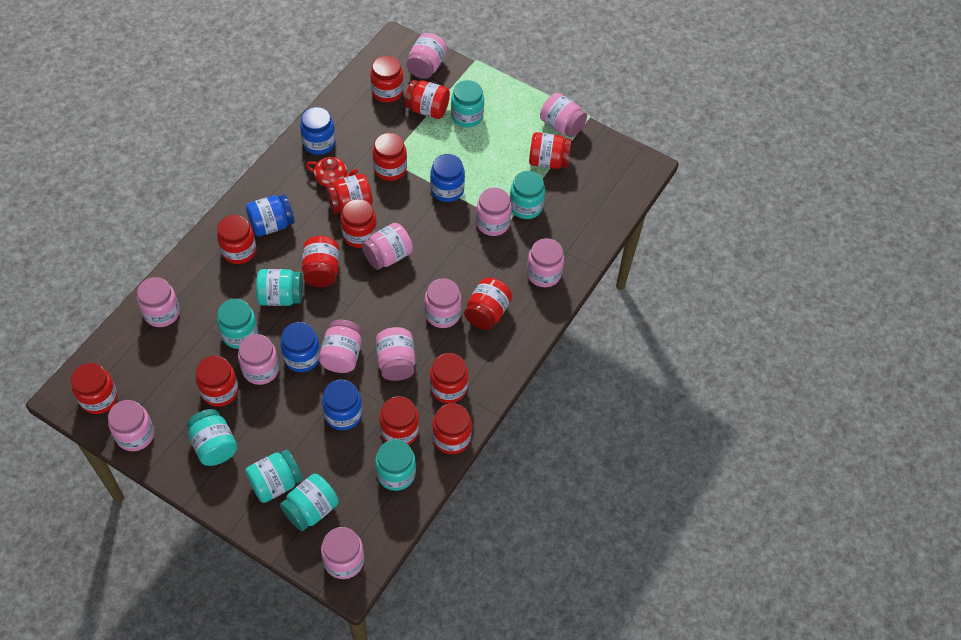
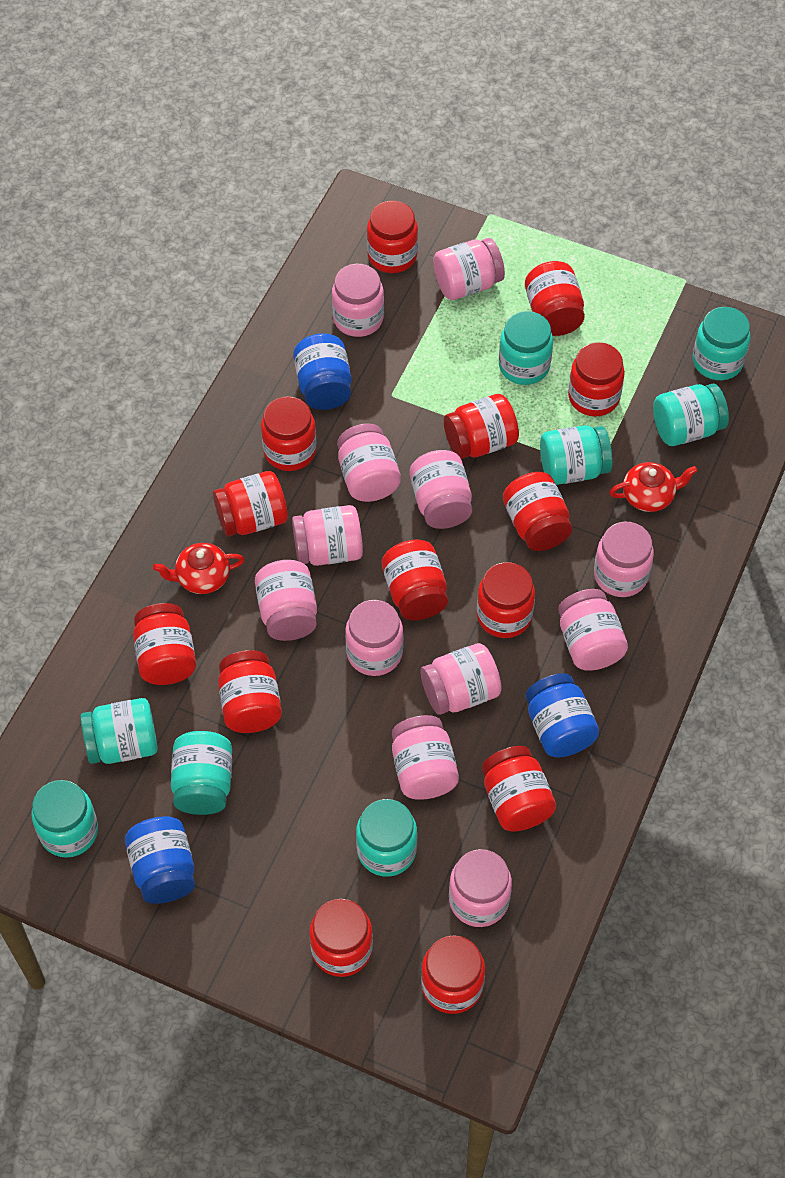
blue jar: [246,194,295,237] [280,322,320,372] [300,107,336,155] [322,379,362,430] [430,154,465,202] = 5 -> [125,816,195,904] [293,333,351,410] [525,673,599,757] = 3
red teapot: [306,157,358,187] = 1 -> [153,543,245,594] [609,462,698,512] = 2

